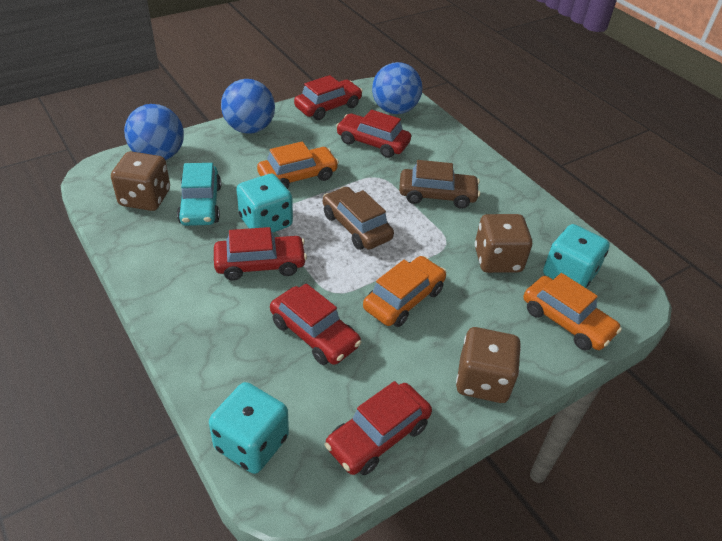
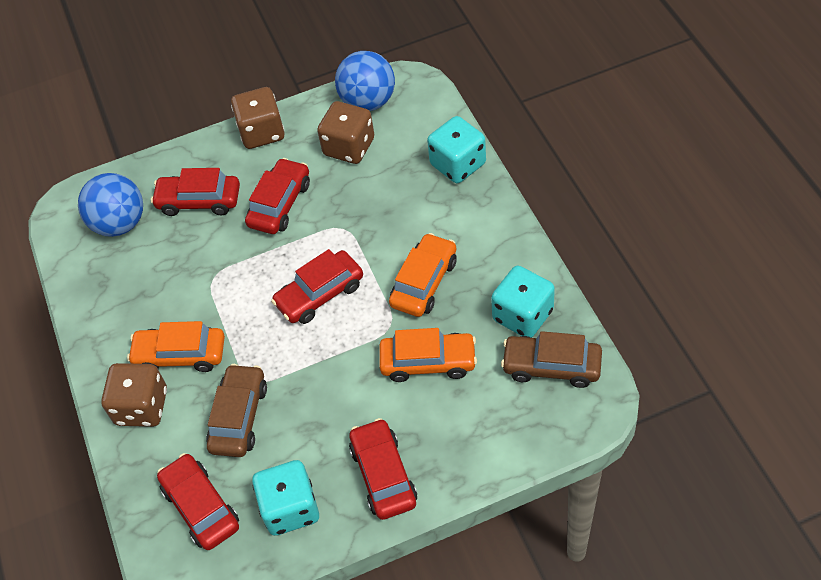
blue ball: [124,104,184,160] [221,79,275,134] [372,62,422,114] = 3 -> [78,173,143,237] [335,51,395,111] = 2
turquoise car: [177,163,221,226] = 1 -> none = 0

